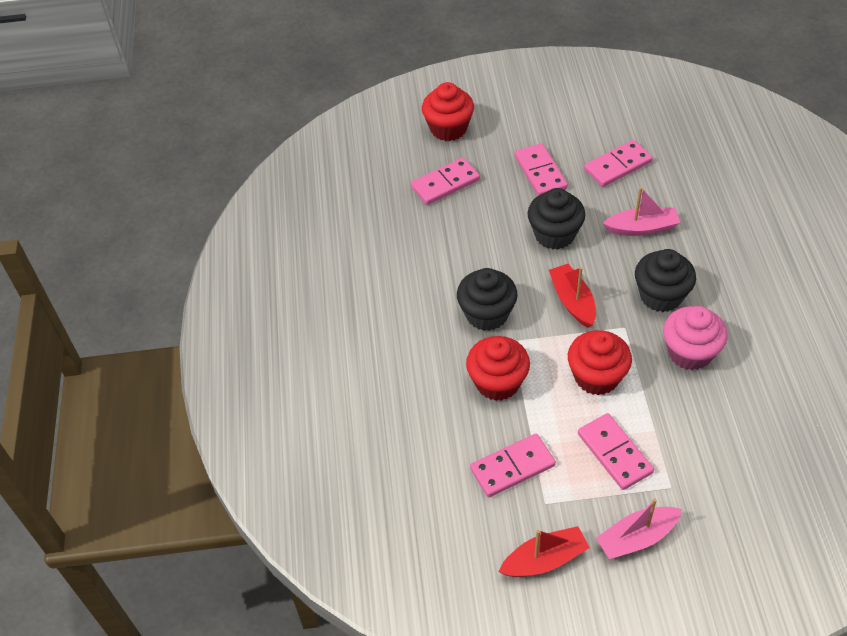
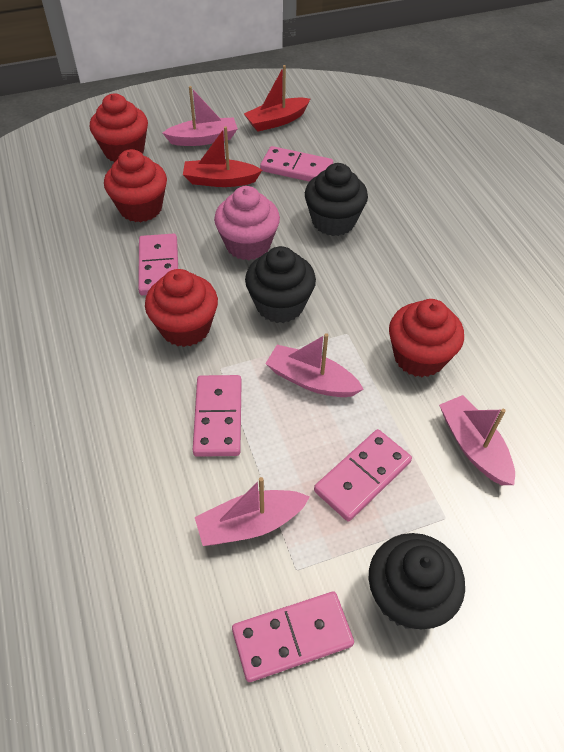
pink boat: [596,498,682,559] [603,187,680,236] = 2 -> [163,86,238,146] [195,477,310,546] [265,333,364,397] [439,395,515,485] = 4
red cupcake: [422,82,474,141] [466,336,530,401] [568,330,632,395] = 3 -> [90,94,148,162] [104,149,167,222] [145,269,218,347] [389,299,464,377] = 4

